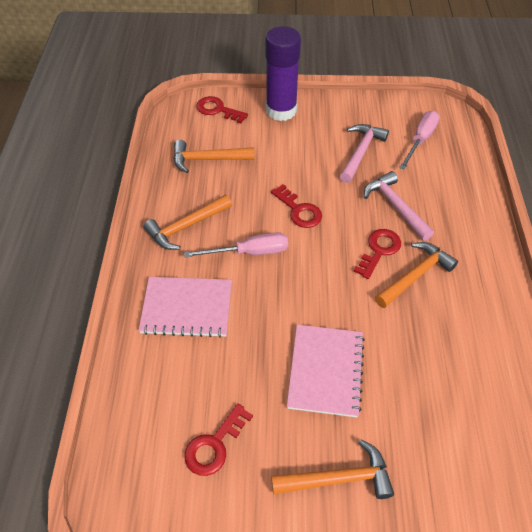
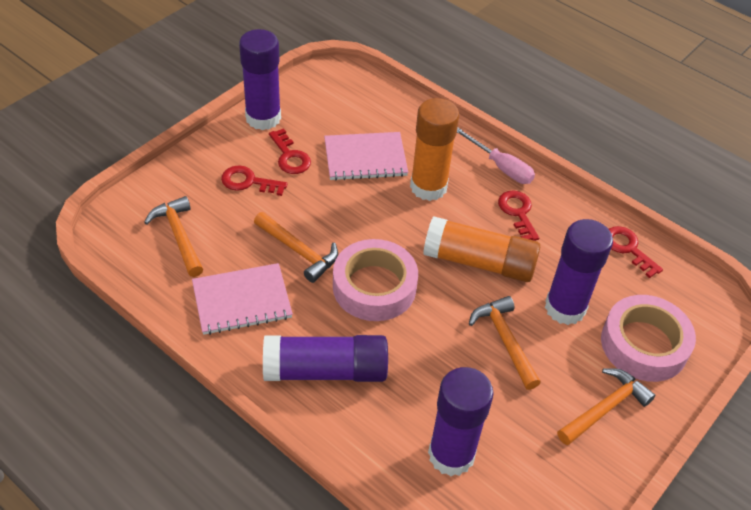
orange glue stick: none = 0 -> [410,98,459,201] [423,216,540,282] = 2
pink hammer: [340,124,389,183] [364,171,434,241] = 2 -> none = 0
pink screwdriver: [184,232,288,257] [399,111,440,170] = 2 -> [457,128,535,184] = 1
pink tape: none = 0 -> [333,239,418,321] [601,295,696,382] = 2
purple glue stick: [265,26,301,121] = 1 -> [239,29,281,130] [263,335,388,382] [428,367,494,476] [545,219,613,325] = 4

